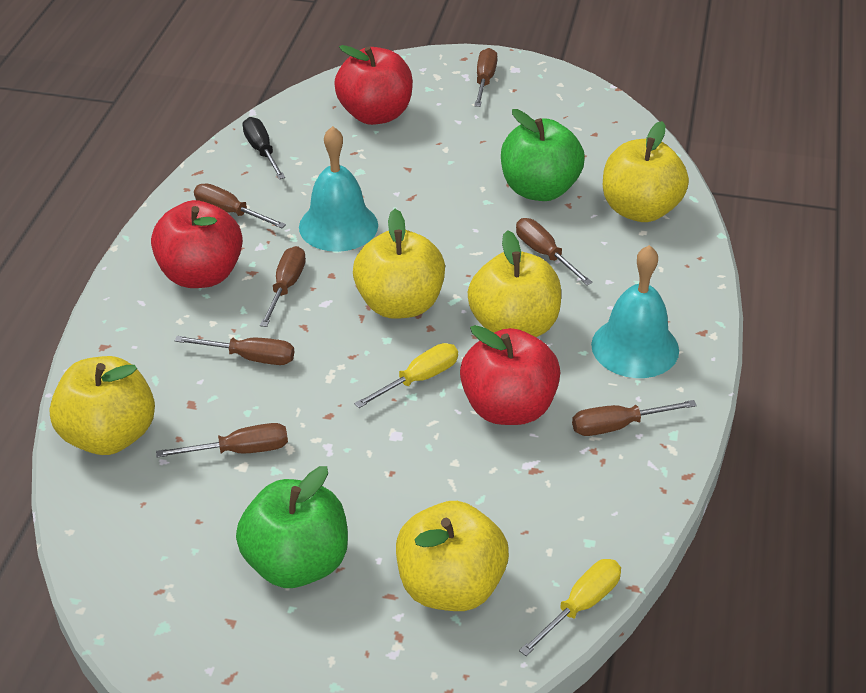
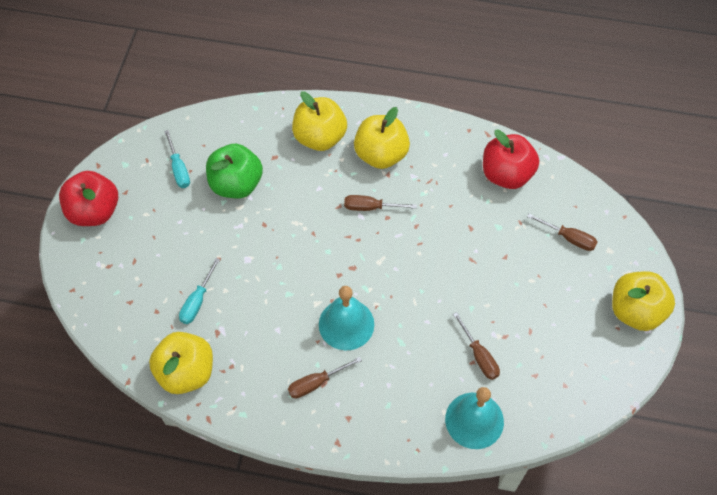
black screwdriver: [242,117,285,179] = 1 -> none = 0
brown screwdriver: [156,423,288,458] [175,336,294,365] [194,183,286,228] [260,246,306,327] [474,48,497,107] [516,218,593,285] [572,400,697,436] = 7 -> [288,357,362,398] [344,195,417,211] [453,312,500,380] [527,213,597,251] = 4
green apple: [236,466,348,588] [501,109,585,201] = 2 -> [206,144,263,198] = 1
red apple: [151,200,243,288] [334,45,413,125] [460,325,560,425] = 3 -> [59,171,118,226] [483,129,539,189] = 2
turquoise screwdriver: none = 0 -> [164,130,190,188] [179,258,220,324] = 2
yellow apple: [49,356,155,455] [353,209,445,319] [396,501,509,611] [468,230,561,337] [603,121,689,222] = 5 -> [149,332,213,394] [292,91,347,151] [354,107,410,169] [612,271,675,331] = 4
yellow screwdriver: [354,343,458,408] [519,559,621,656] = 2 -> none = 0

